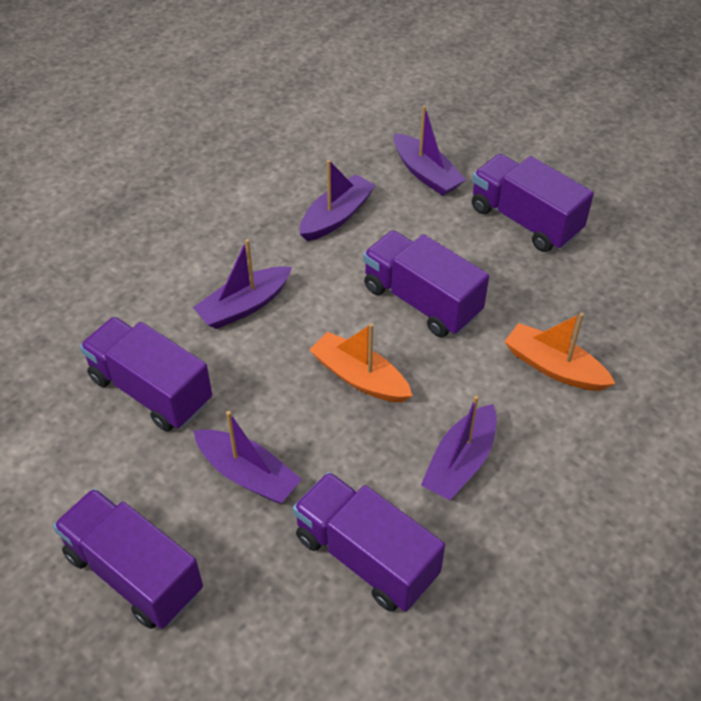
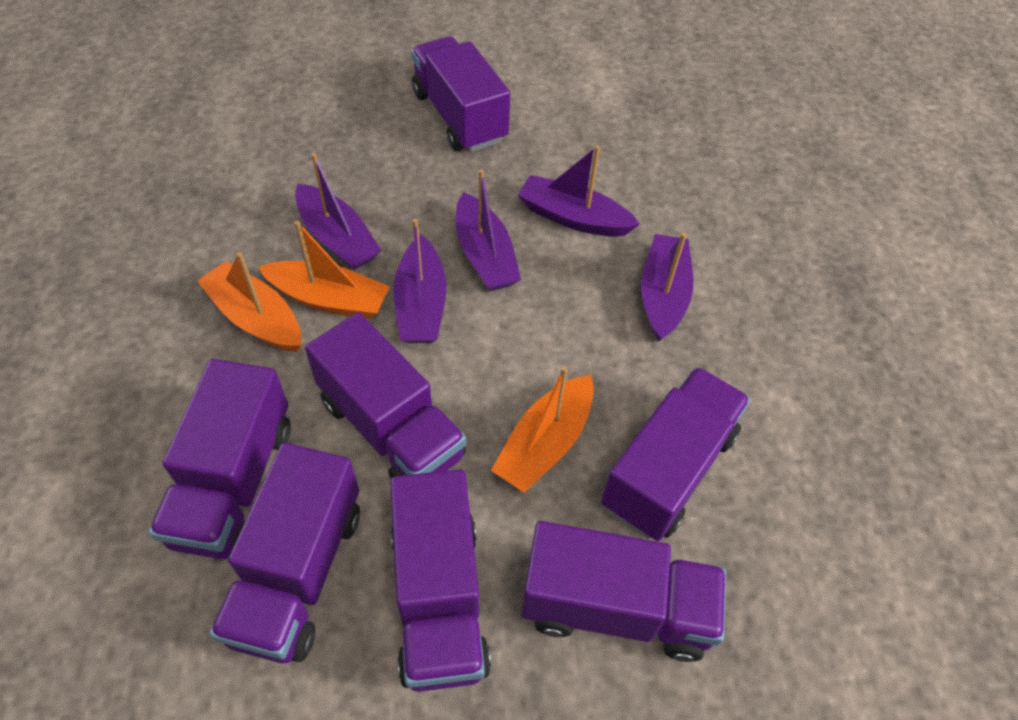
orange boat: [309,323,413,402] [504,312,615,391] = 2 -> [197,252,301,352] [258,221,390,319] [491,366,594,493] = 3
purple truck: [53,488,203,629] [80,317,212,431] [293,472,445,612] [363,230,489,337] [472,154,594,252] = 5 -> [149,359,291,559] [209,443,360,663] [305,312,466,479] [390,469,491,692] [411,36,510,152] [521,521,726,662] [601,367,751,541] = 7

